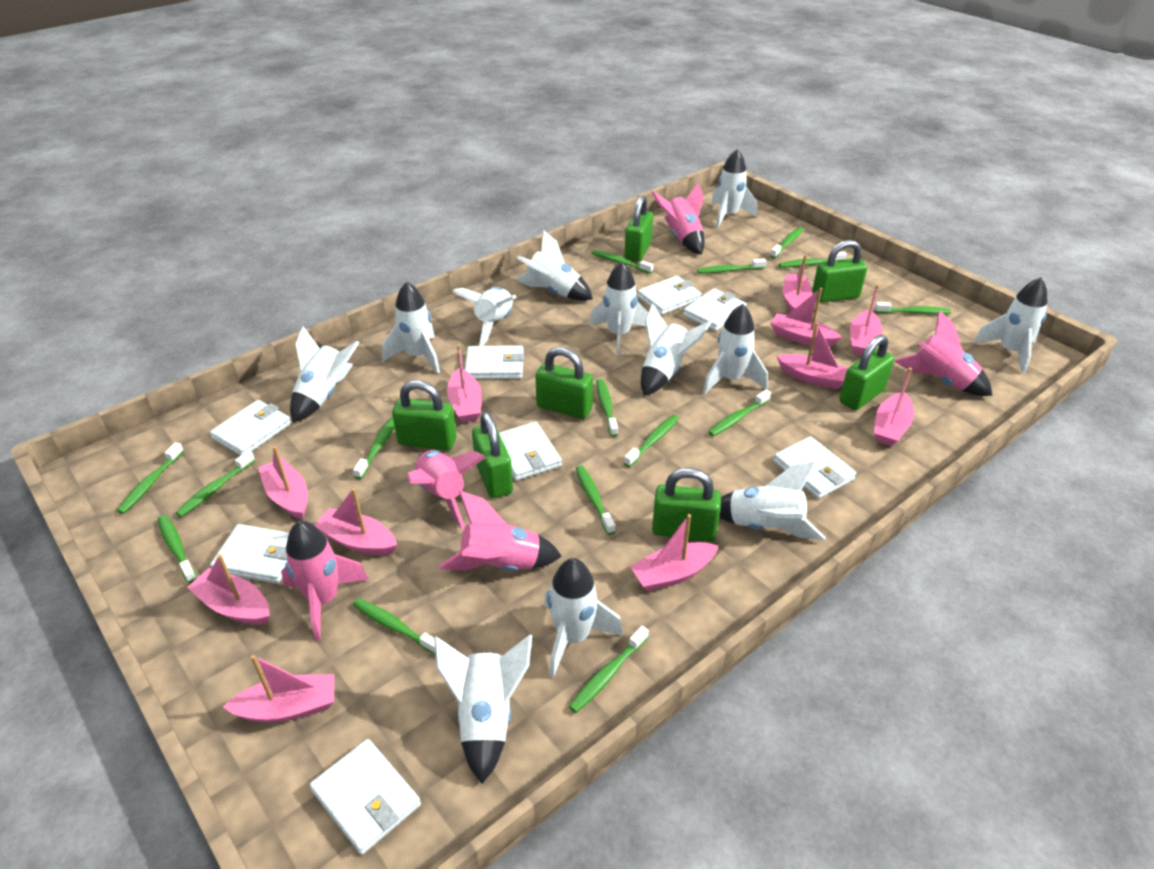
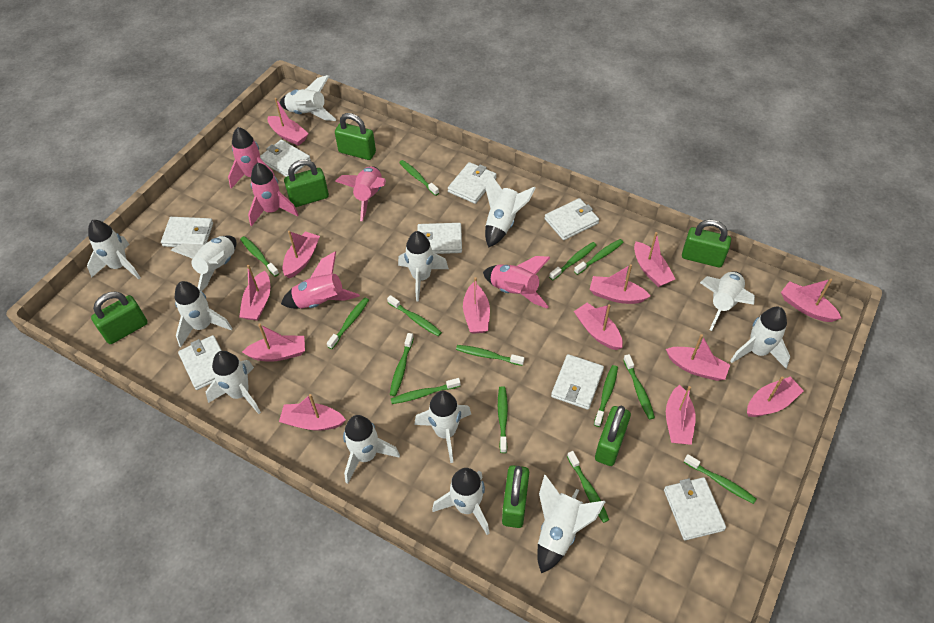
green padlock: [392,380,457,450] [472,412,513,498] [535,347,593,419] [625,195,653,261] [652,468,721,542] [812,240,867,303] [839,335,894,410] = 7 -> [91,292,148,344] [284,159,329,207] [335,113,376,160] [502,465,529,528] [595,406,631,466] [682,220,731,267] = 6
green toothbrush: [117,442,184,514] [158,515,197,583] [176,450,255,517] [353,417,395,479] [353,598,435,654] [569,626,649,713] [576,465,616,535] [592,250,654,274] [596,379,618,437] [624,415,679,467] [697,258,766,274] [708,389,771,436] [770,227,803,258] [779,251,847,268] [875,302,951,314] = 15 -> [240,236,279,277] [327,297,369,349] [387,295,442,336] [390,333,414,396] [391,378,461,404] [399,160,439,196] [456,345,524,366] [498,386,508,453] [549,242,597,280] [567,451,609,523] [574,239,624,275] [594,365,618,427] [623,354,655,420] [684,454,756,504] = 14
pink boat: [187,554,269,625] [223,655,334,723] [258,446,308,519] [314,488,397,556] [447,345,482,423] [630,514,718,591] [771,288,842,347] [777,322,848,389] [783,254,813,312] [850,284,882,356] [874,368,914,446] = 11 -> [239,265,270,321] [242,323,305,362] [268,98,309,146] [279,394,346,431] [283,231,320,278] [463,277,490,334] [574,303,623,350] [589,264,650,304] [634,232,675,287] [666,334,730,381] [666,385,696,445] [747,376,804,417] [781,279,841,322] = 13
white rocket: [290,326,360,423] [382,282,440,374] [434,635,532,784] [452,287,516,346] [515,230,593,301] [544,558,623,678] [589,261,648,356] [641,303,711,396] [703,304,768,394] [711,149,757,228] [719,461,826,540] [973,277,1047,374] = 12 -> [87,220,141,279] [171,235,237,291] [175,281,233,347] [206,351,261,414] [280,75,337,121] [343,415,400,484] [398,231,449,301] [414,391,471,463] [432,468,490,535] [485,173,536,248] [537,474,606,573] [700,271,755,331] [730,307,790,368] = 13

